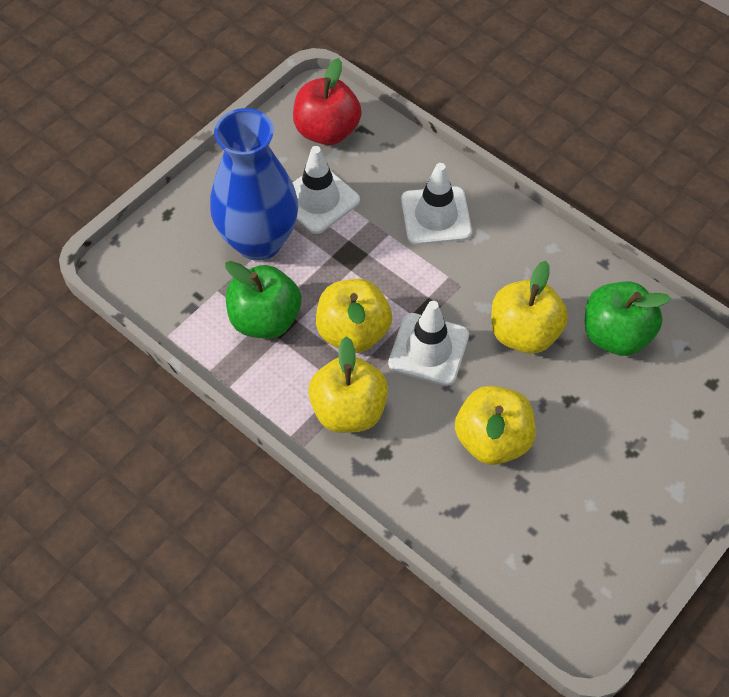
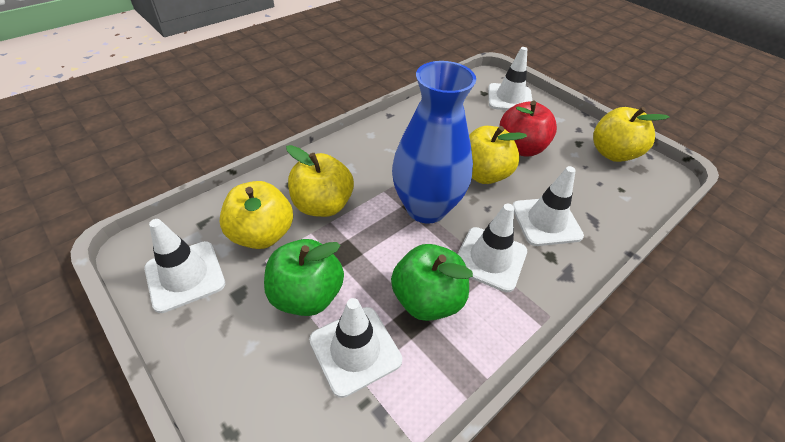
white traffic cone: [293,146,360,234] [388,301,469,386] [401,163,472,245] = 3 -> [144,219,225,313] [309,298,402,398] [458,203,527,292] [488,47,532,110] [513,166,584,246] = 5

